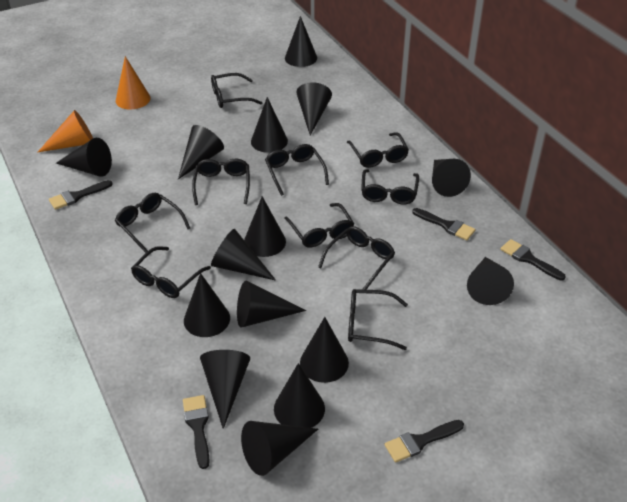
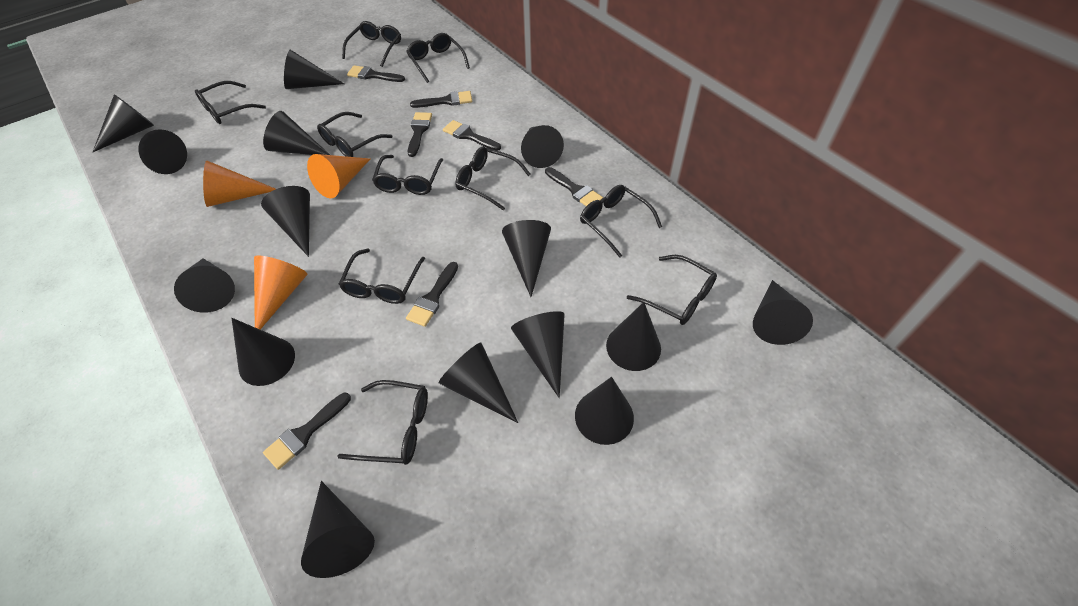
black brush: [49,180,113,210] [183,395,210,469] [385,420,464,463] [412,208,475,240] [500,239,566,281] = 5 -> [263,393,351,470] [347,65,405,82] [406,262,458,327] [408,112,432,157] [410,91,472,108] [443,120,501,151] [545,167,603,206] = 7
orange cone: [37,110,93,153] [116,56,151,109] = 2 -> [203,161,276,207] [254,256,308,330] [307,154,370,198] = 3

